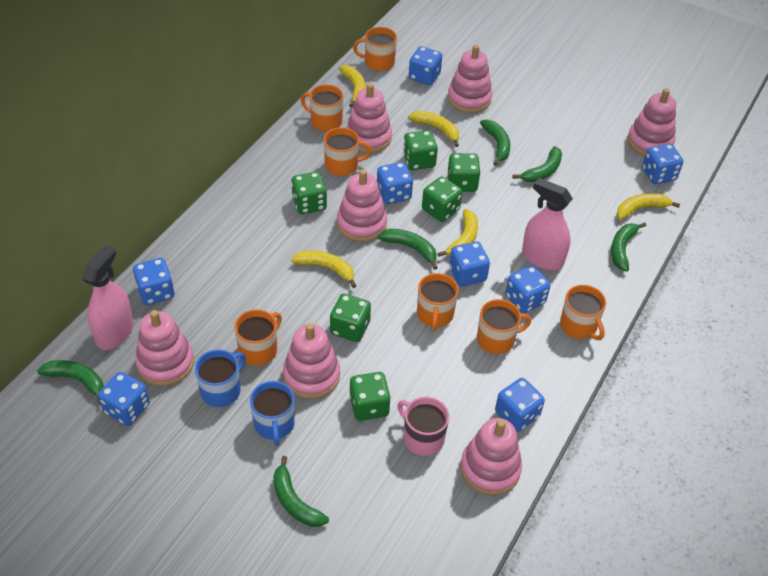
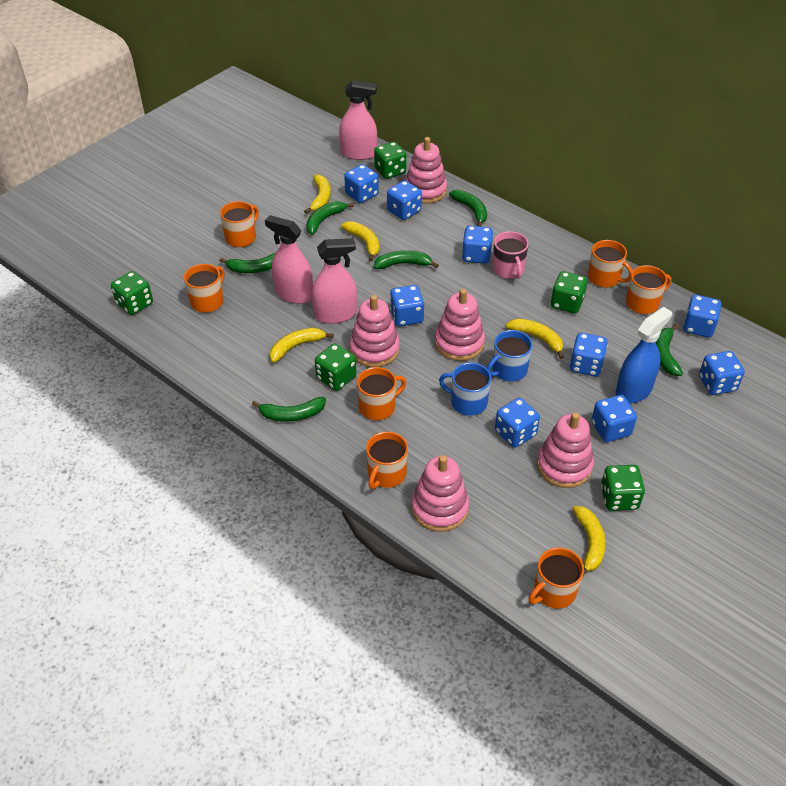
blue dice: [98,372,150,426] [133,258,175,305] [377,162,413,204] [409,46,442,85] [449,241,490,287] [495,378,545,432] [505,265,551,313] [642,144,683,184] = 8 -> [344,164,379,203] [387,180,422,220] [390,285,424,326] [462,226,493,264] [495,398,540,448] [570,333,608,377] [591,395,637,442] [683,295,722,338] [699,351,745,395] = 9
blue spray bottle: none = 0 -> [616,307,672,404] = 1
green dice: [291,172,327,214] [330,293,371,342] [349,372,391,421] [403,130,438,170] [422,176,462,222] [447,153,481,192] = 6 -> [111,271,153,315] [315,343,356,391] [374,142,406,179] [551,271,588,314] [601,465,645,511] = 5
pink spray bottle: [82,245,134,350] [522,178,573,271] = 2 -> [265,215,313,304] [312,238,357,324] [339,80,377,160] = 3
pink stacking toy: [135,310,194,386] [283,323,340,399] [337,169,387,242] [346,83,392,153] [448,45,493,113] [460,418,522,495] [627,88,676,156] = 7 -> [349,295,400,367] [405,137,447,204] [411,455,469,532] [435,288,485,361] [537,412,594,488] = 5

